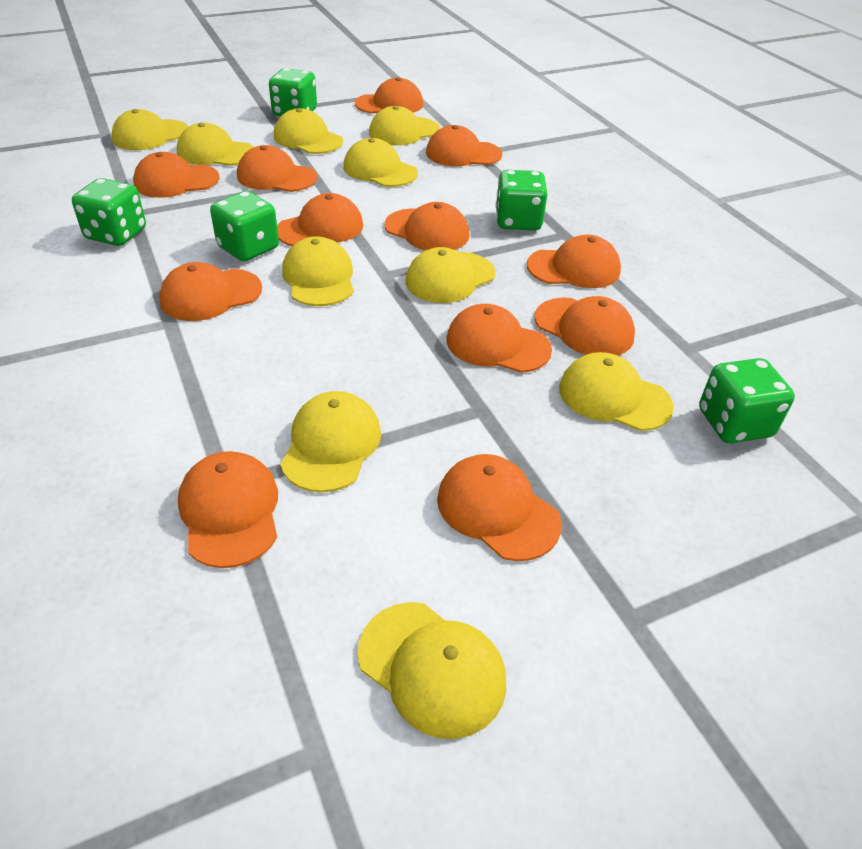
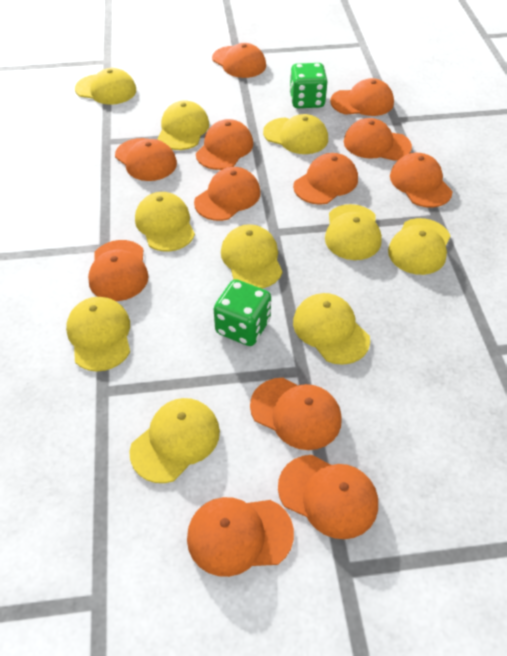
green dice: [72,178,146,246] [210,191,279,261] [269,68,317,117] [496,170,548,230] [699,358,795,443] = 5 -> [214,279,271,346] [289,63,327,108] = 2

